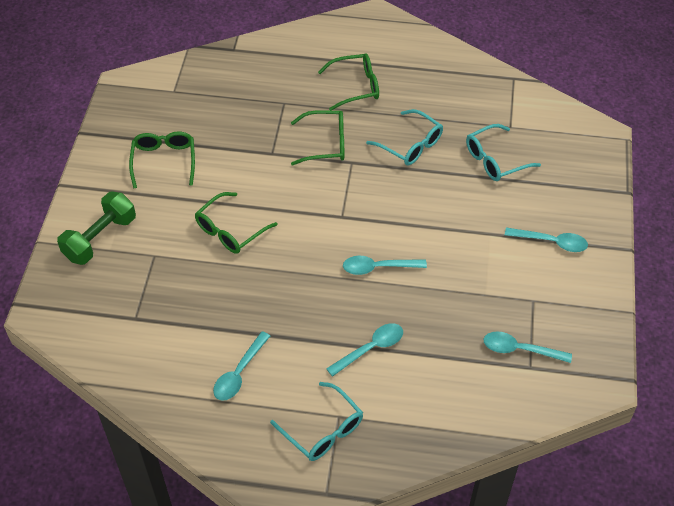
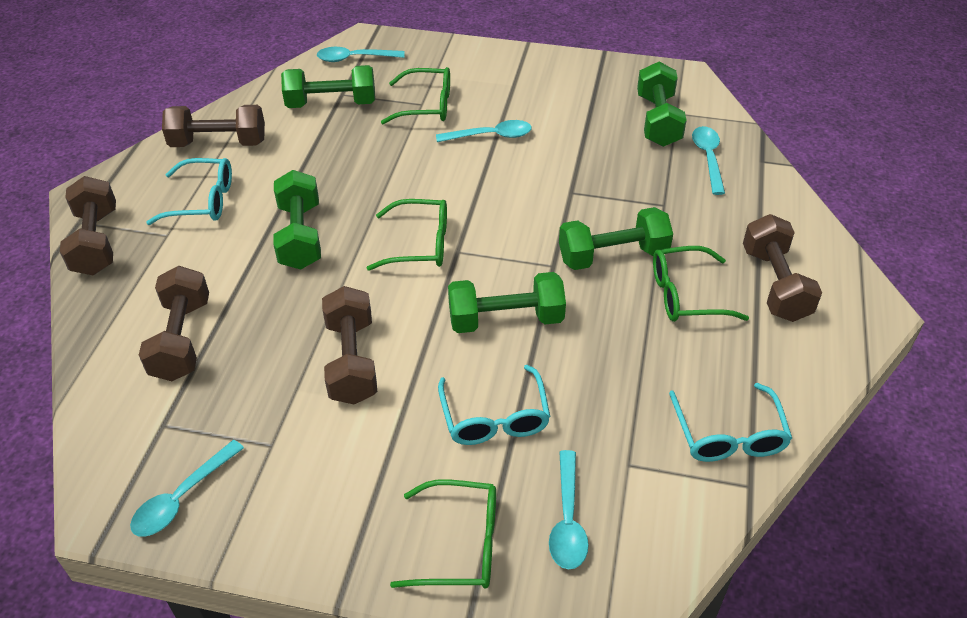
brown dumbbell: none = 0 -> [60,176,116,275] [139,266,209,381] [162,105,265,147] [322,286,377,405] [743,214,822,322] = 5
green dumbbell: [57,192,136,265] = 1 -> [273,170,321,270] [281,65,375,108] [448,272,566,333] [559,207,673,270] [637,62,687,147] = 5

